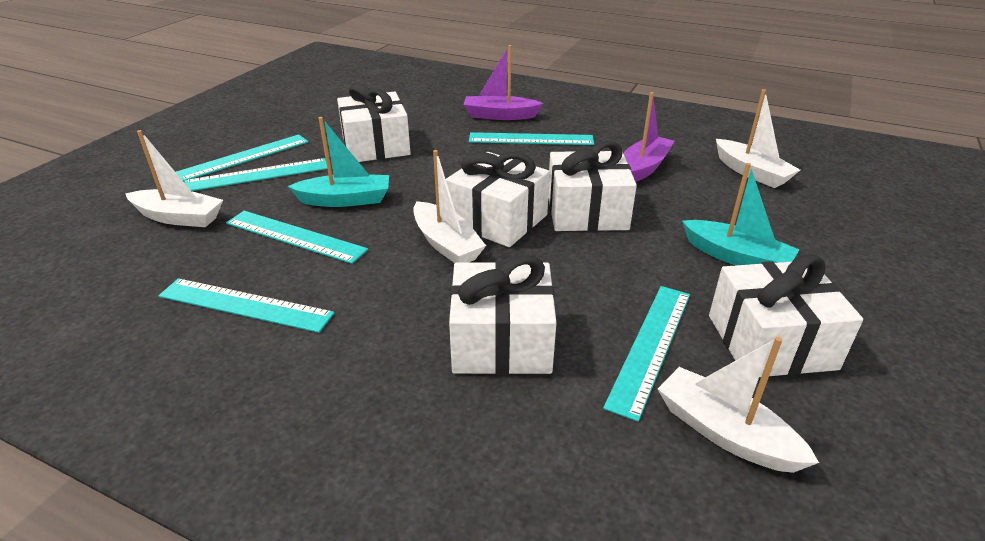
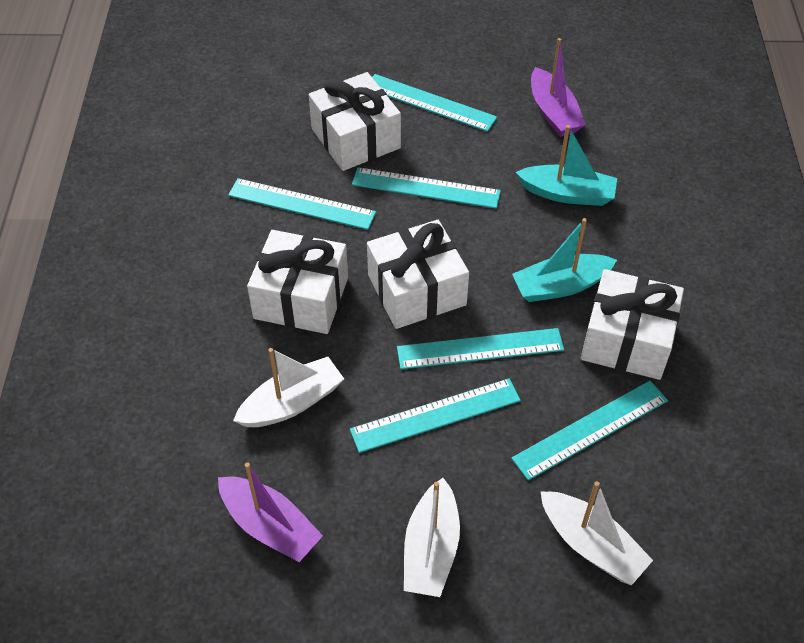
white boat: [125,130,223,227] [413,150,486,263] [658,337,819,473] [716,89,800,188] = 4 -> [233,348,344,427] [404,478,460,597] [540,481,653,586] = 3
white gift: [337,83,411,162] [446,152,550,247] [449,255,556,375] [548,141,637,231] [709,254,863,377] = 5 -> [247,230,348,334] [309,72,401,171] [367,220,469,329] [581,269,684,380] = 4

